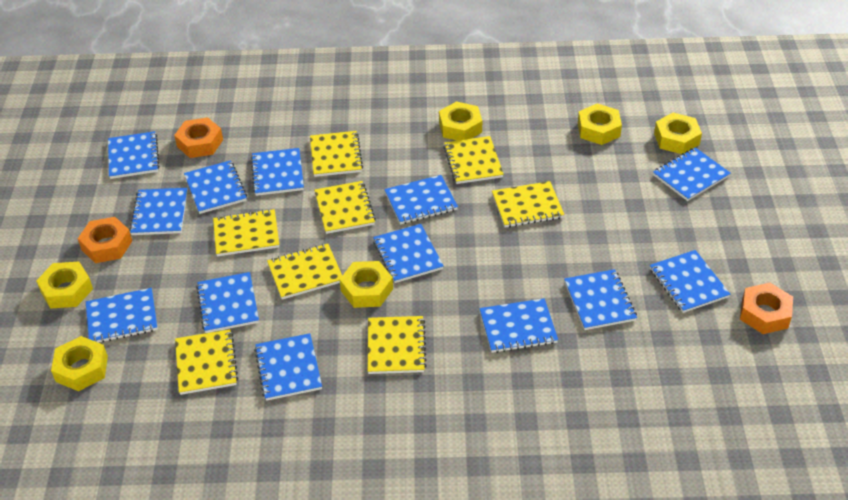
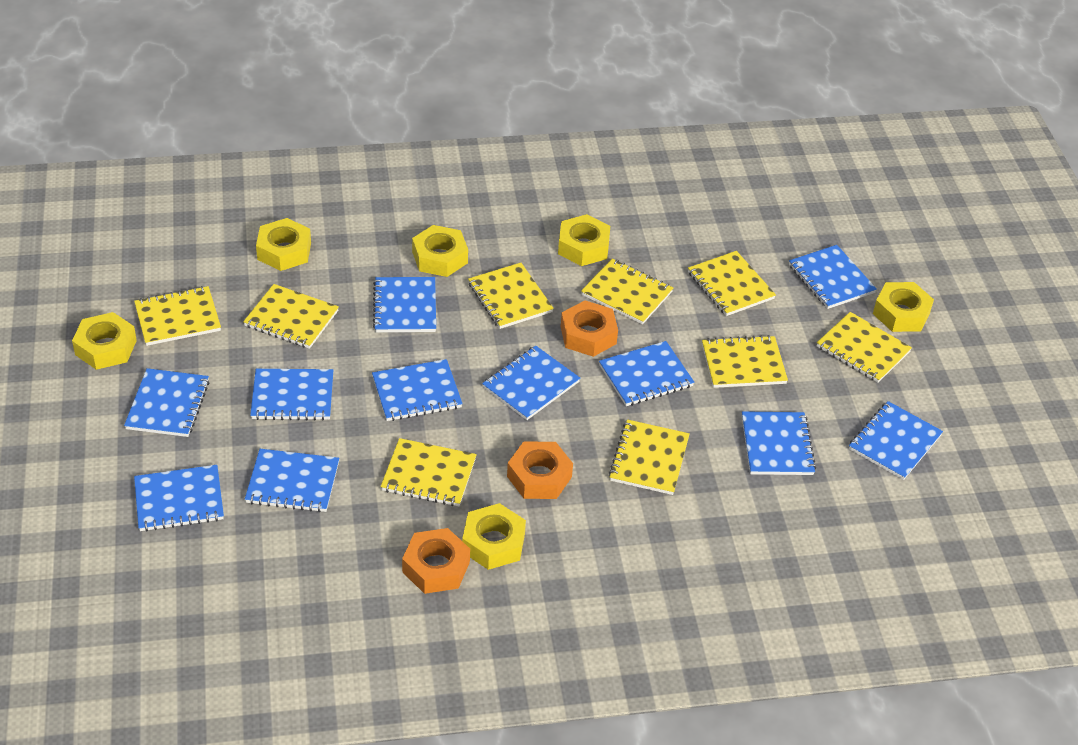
blue notebook: [86,288,158,343] [108,131,159,179] [129,188,188,235] [184,160,247,214] [196,272,259,333] [251,148,304,196] [254,333,322,401] [373,224,444,283] [384,175,458,224] [480,298,558,353] [564,269,637,330] [650,250,730,313] [653,147,731,201] = 13 -> [124,368,210,437] [134,465,224,532] [245,449,339,512] [250,369,333,420] [372,359,463,421] [373,277,436,332] [482,346,580,420] [599,341,694,406] [742,411,816,475] [789,245,877,309] [849,401,943,480] = 11
yellow notebook: [175,329,238,395] [213,209,279,256] [267,244,342,300] [310,131,363,177] [314,181,376,234] [368,316,427,374] [443,136,504,184] [492,181,565,228] = 8 -> [134,286,221,346] [243,284,339,349] [381,438,477,506] [468,263,554,329] [581,259,673,325] [609,419,690,495] [688,251,776,316] [702,335,788,388] [817,312,912,383] = 9

